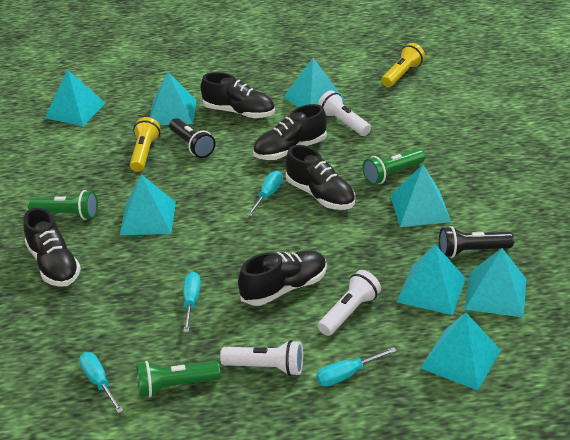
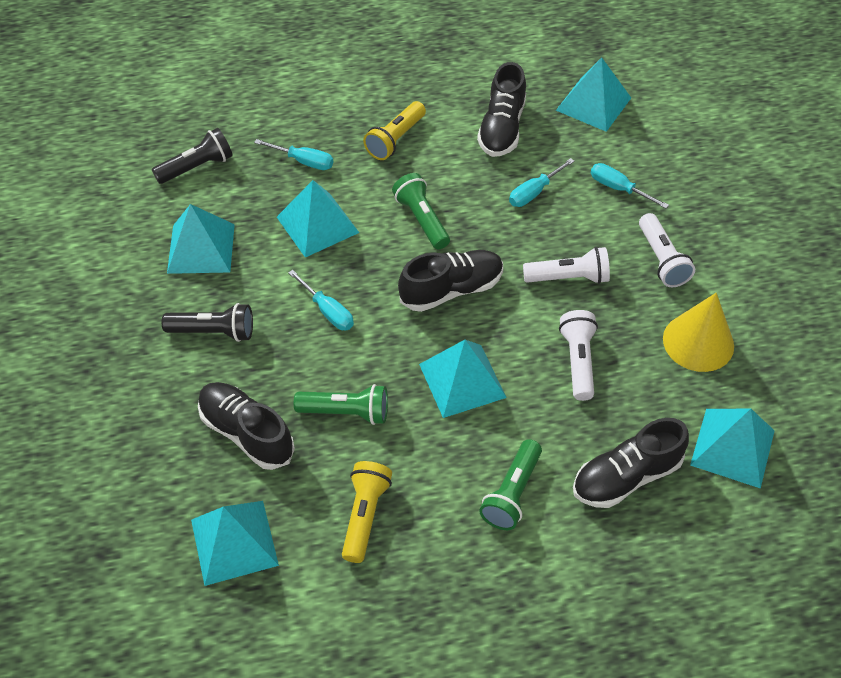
black shoe: [24,208,81,287] [201,72,275,118] [238,250,327,306] [253,104,327,160] [285,145,355,210] = 5 -> [198,382,295,470] [398,250,503,312] [477,62,526,157] [573,418,689,508] = 4
turquoise pyramid: [45,70,106,126] [120,174,176,235] [150,71,196,125] [284,58,345,107] [390,164,451,227] [397,244,466,315] [421,313,501,390] [465,248,526,318] = 8 -> [167,204,235,274] [191,501,279,586] [277,180,359,258] [419,340,507,418] [556,58,631,132] [690,409,775,489] = 6
yellow cone: none = 0 -> [663,293,734,372] = 1

